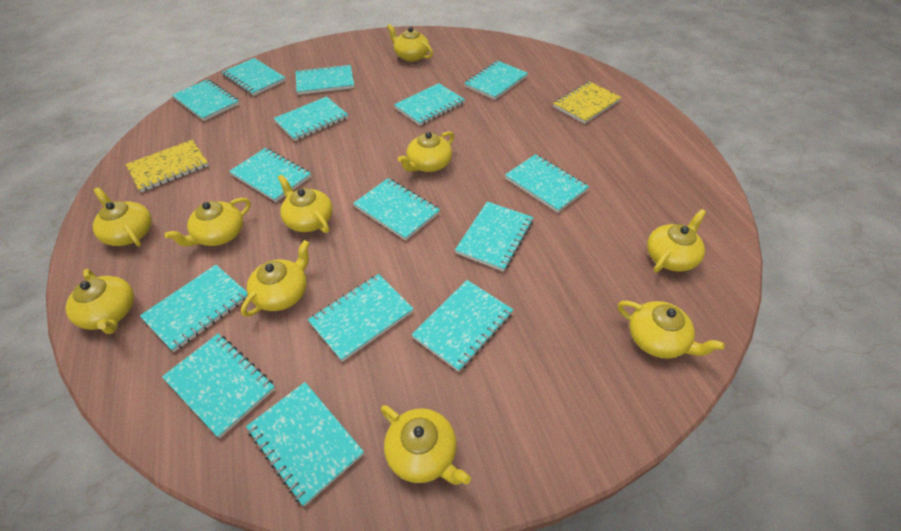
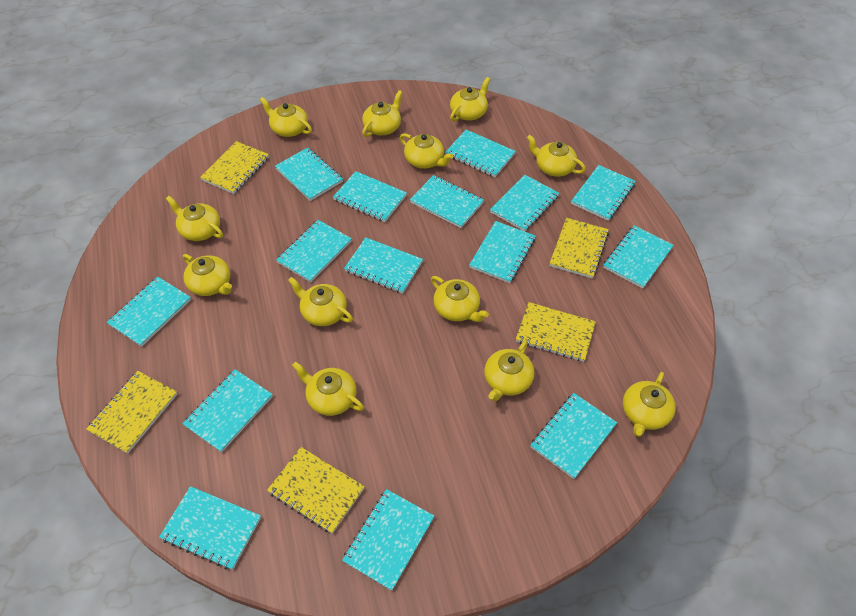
yellow notebook: [125,140,209,192] [553,81,622,124] = 2 -> [86,371,177,454] [200,141,269,194] [267,447,365,534] [516,302,596,362] [549,218,609,278] = 5
yellow teapot: [66,269,134,334] [93,187,152,247] [165,198,251,246] [241,240,310,317] [278,175,333,233] [381,405,471,485] [387,24,433,62] [398,131,454,172] [618,301,725,359] [647,209,706,273] = 10 -> [166,196,223,241] [183,254,232,296] [260,97,312,137] [288,277,353,326] [292,362,364,416] [362,90,403,137] [400,133,453,169] [431,276,489,322] [450,77,490,121] [484,341,535,401] [527,135,586,177] [623,372,676,437] = 12

